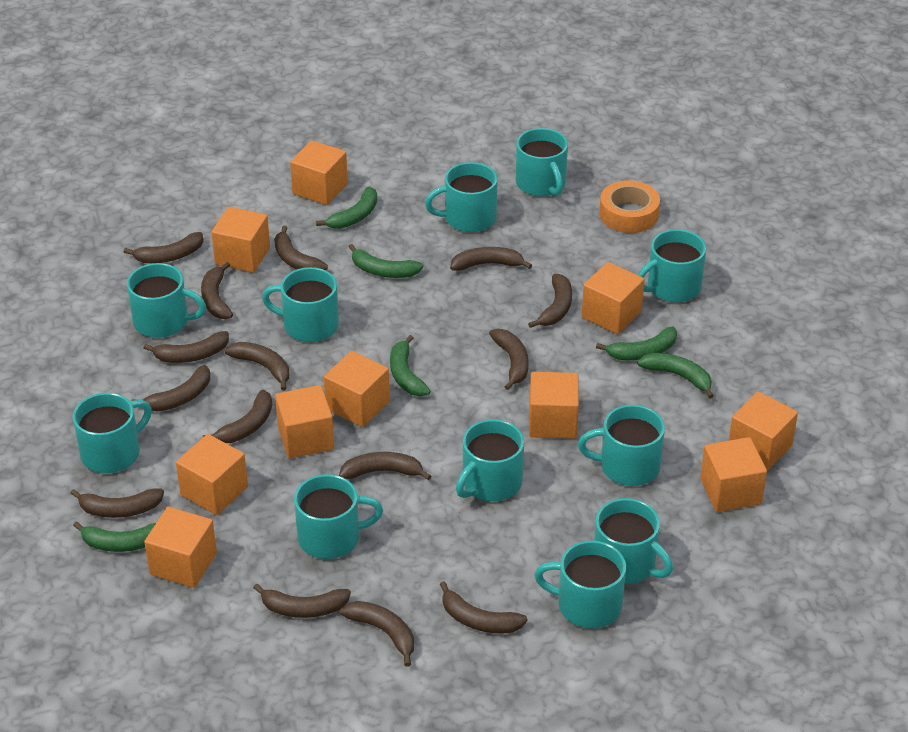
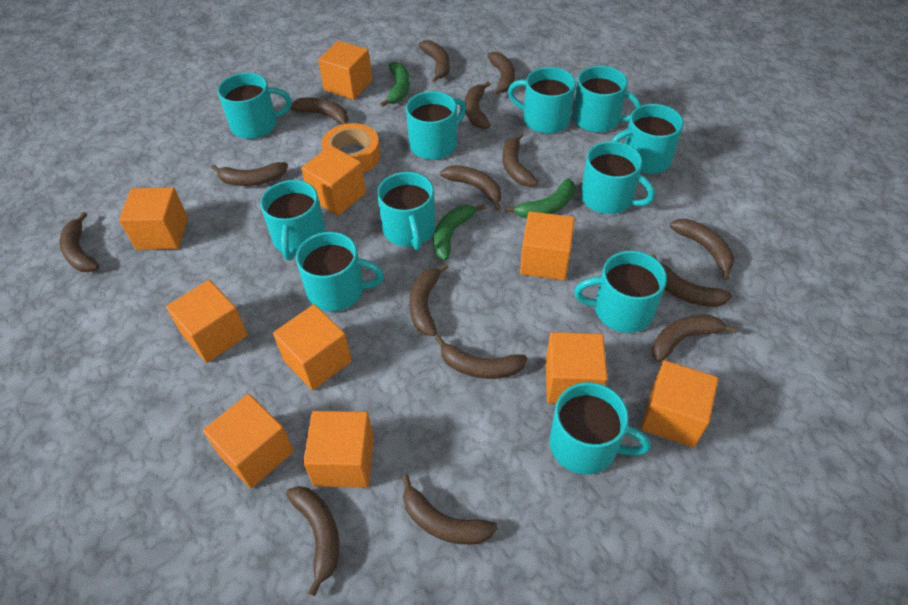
green banana: [73,521,156,552] [316,186,377,229] [349,244,424,278] [390,335,430,396] [596,327,677,360] [637,353,714,399] = 6 -> [380,62,410,107] [433,204,485,260] [505,178,575,218] = 3

